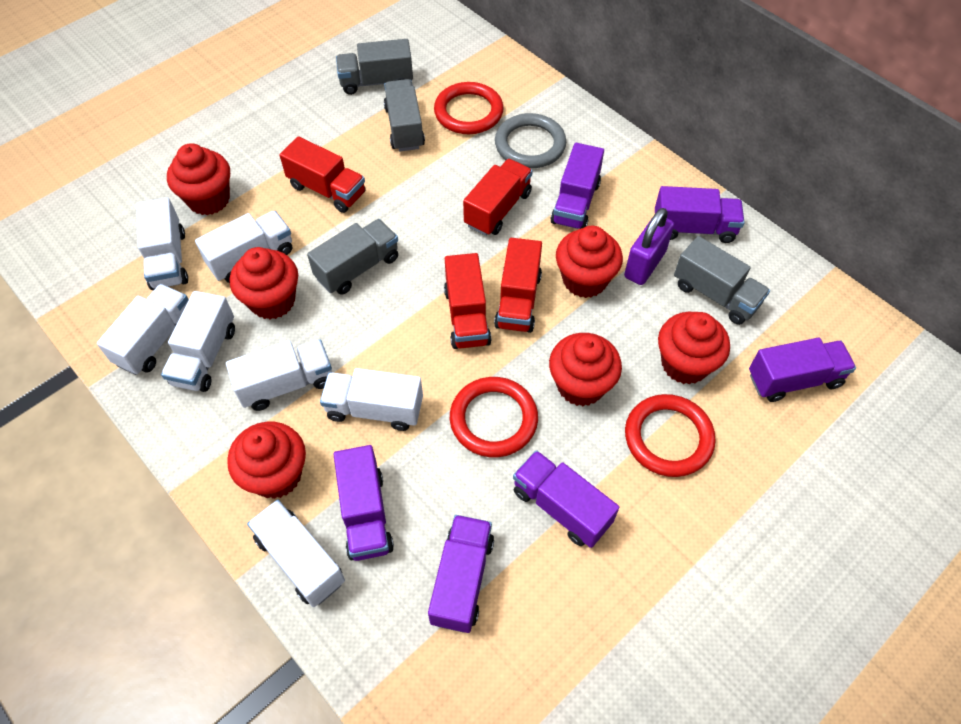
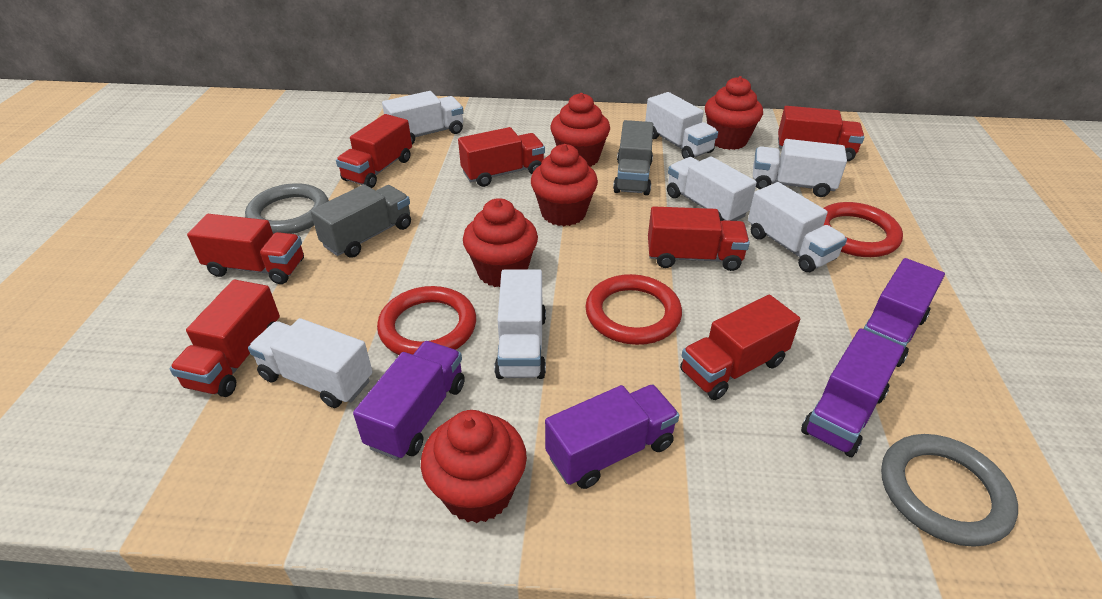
grey ring: [495,113,566,168] = 1 -> [245,183,329,234] [881,434,1018,547] = 2
grey truck: [307,219,398,295] [336,39,413,95] [384,79,425,151] [674,236,770,325] = 4 -> [311,184,411,258] [613,120,653,195] = 2
purple padlock: [624,208,674,285] = 1 -> none = 0
purple truck: [333,445,394,561] [428,515,494,633] [513,450,619,548] [551,143,604,229] [655,186,744,243] [749,338,856,402] = 6 -> [353,341,465,460] [545,384,679,489] [801,328,905,457] [863,258,945,367] = 4
red cupcake: [167,143,230,215] [227,422,306,499] [230,247,298,319] [549,333,622,406] [556,226,623,298] [658,312,730,385] = 6 -> [421,410,527,523] [463,198,538,287] [531,144,598,226] [551,93,610,167] [705,76,763,150] = 5
red truck: [279,136,366,213] [444,253,491,349] [463,159,533,236] [494,238,542,333] = 4 -> [169,280,280,397] [187,214,304,284] [336,114,412,188] [458,127,545,187] [648,206,750,271] [680,295,800,400] [778,106,864,162] = 7

